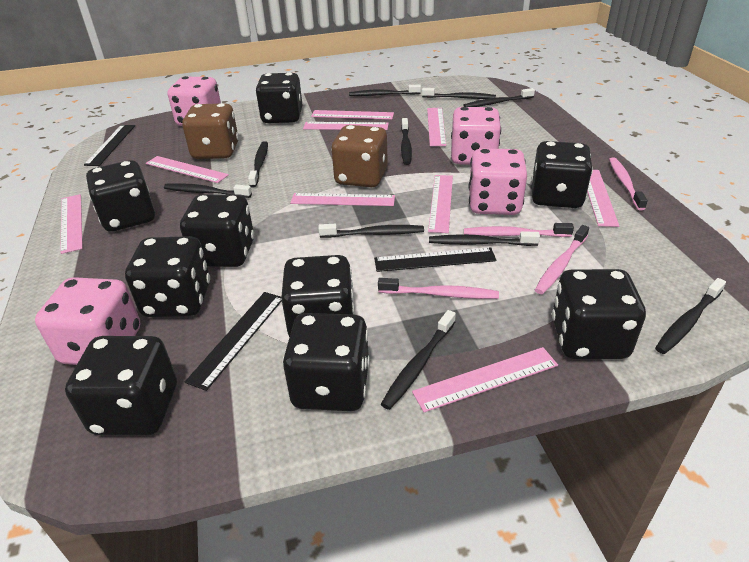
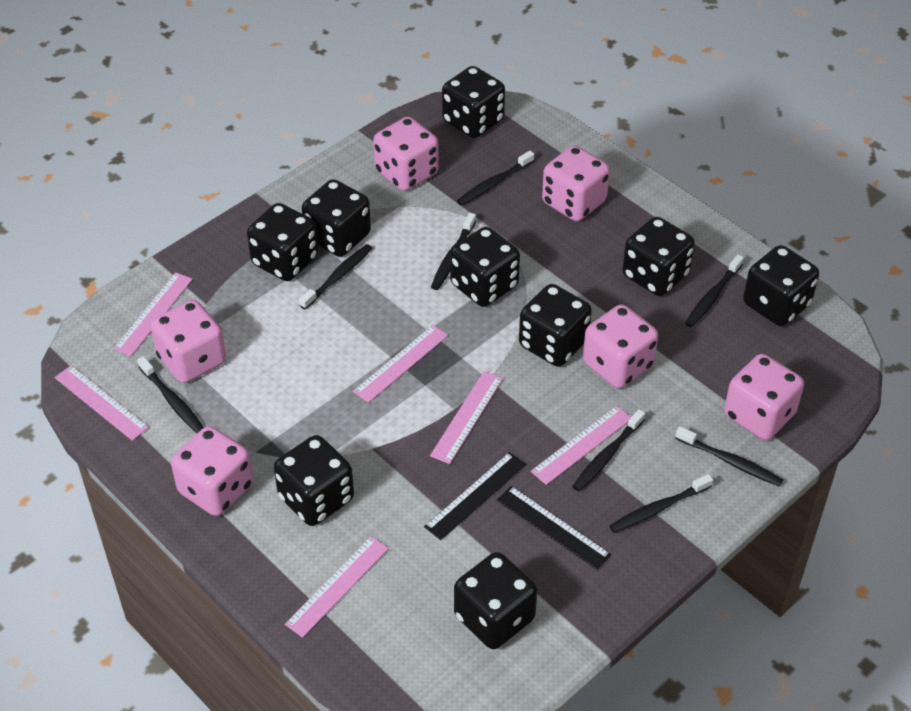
black ruler: [84,125,135,166] [185,292,282,391] [374,247,496,272] = 3 -> [424,452,526,540] [497,486,611,570] = 2
black toothbrush: [164,183,252,198] [248,141,268,188] [318,224,424,238] [349,84,421,96] [381,310,456,410] [401,118,412,165] [422,88,496,99] [429,231,540,246] [464,88,535,107] [655,278,726,354] = 10 -> [137,356,204,433] [299,244,373,310] [431,213,476,290] [457,151,534,206] [572,409,645,491] [610,474,713,533] [675,426,783,487] [685,254,744,328] = 8
brown dice: [182,103,239,159] [331,125,388,187] = 2 -> none = 0
pink dice: [35,277,140,365] [168,76,221,126] [451,107,501,165] [469,148,527,215] = 4 -> [150,300,226,383] [171,426,253,516] [373,117,439,191] [542,145,610,221] [583,304,658,388] [724,354,804,440] = 6
pink ruler: [60,194,83,254] [146,156,229,183] [290,193,395,206] [303,122,389,130] [311,110,394,120] [412,347,558,412] [427,108,446,146] [428,175,453,233] [587,170,619,227] = 9 -> [55,365,149,441] [113,272,193,356] [285,536,389,638] [353,325,448,403] [430,371,503,464] [531,406,631,485] = 6
pink toothbrush: [378,278,499,299] [464,223,574,237] [535,225,589,294] [609,157,648,210] = 4 -> none = 0

